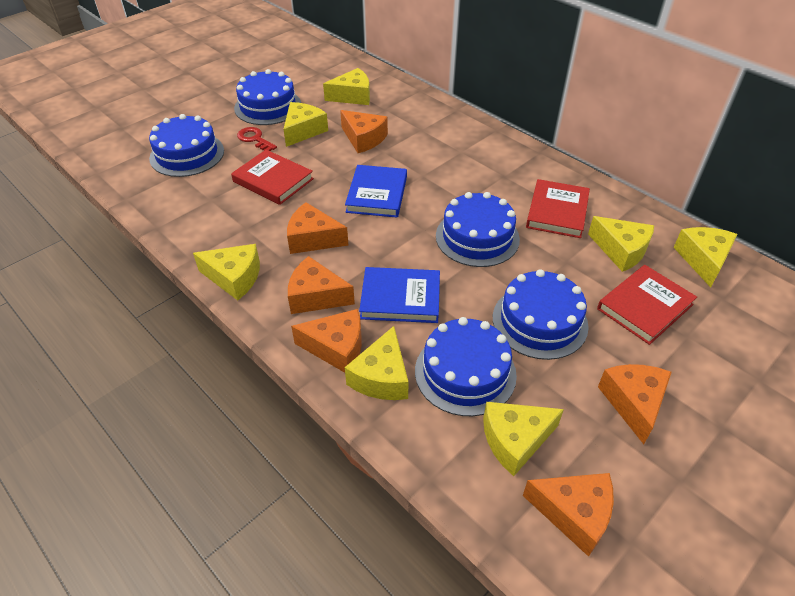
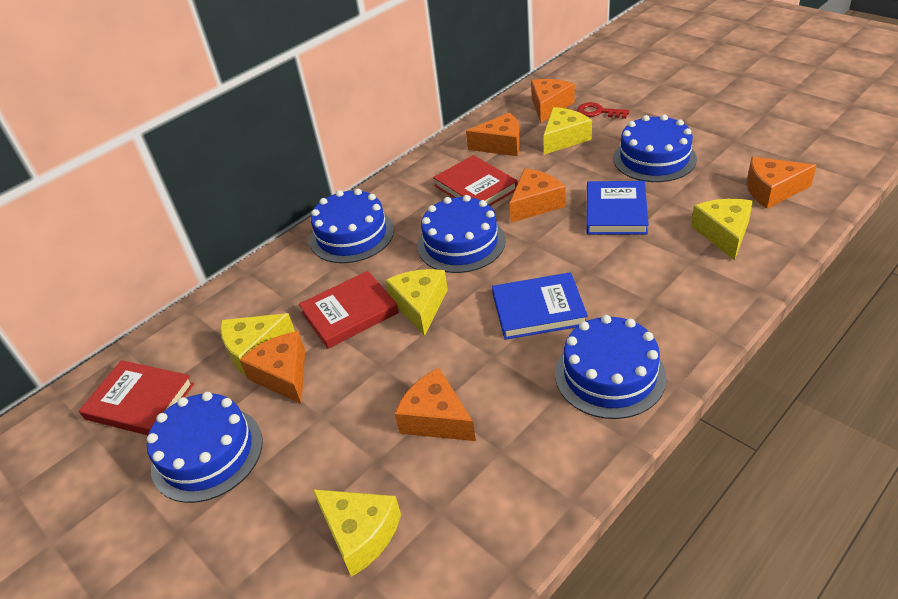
yellow cheese: [193,244,260,300] [283,102,328,147] [323,68,370,105] [345,326,409,400] [483,402,564,476] [588,216,654,272] [673,227,738,287] = 7 -> [220,313,295,376] [312,489,401,577] [386,269,448,336] [543,107,592,155] [691,199,753,261] = 5

